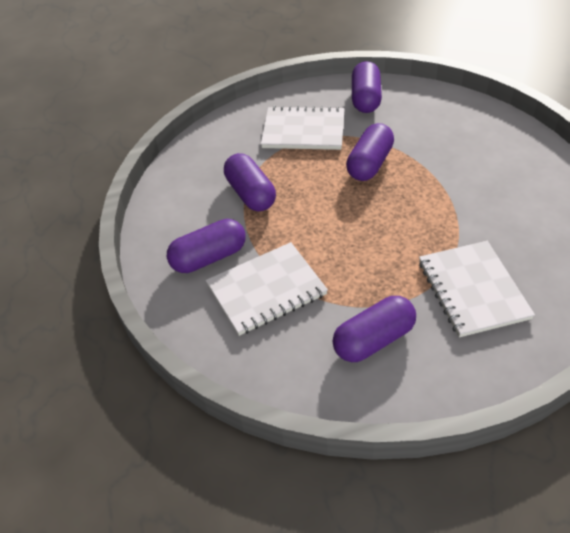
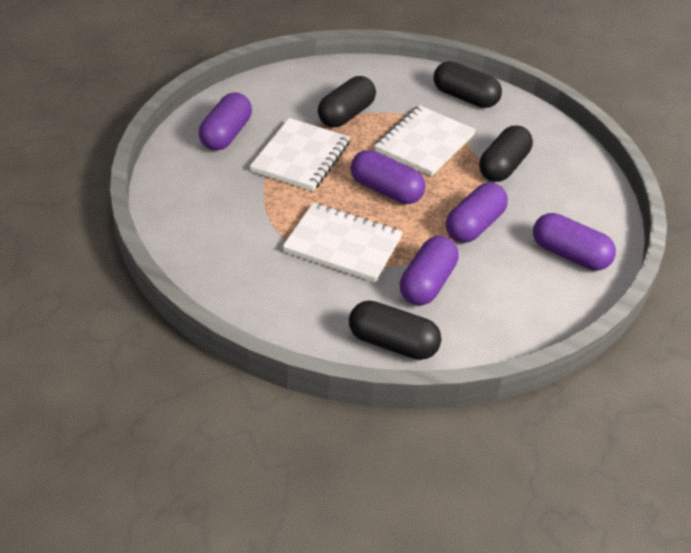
black capsule: none = 0 -> [318,76,376,127] [349,300,441,360] [434,61,502,108] [479,125,533,182] = 4

